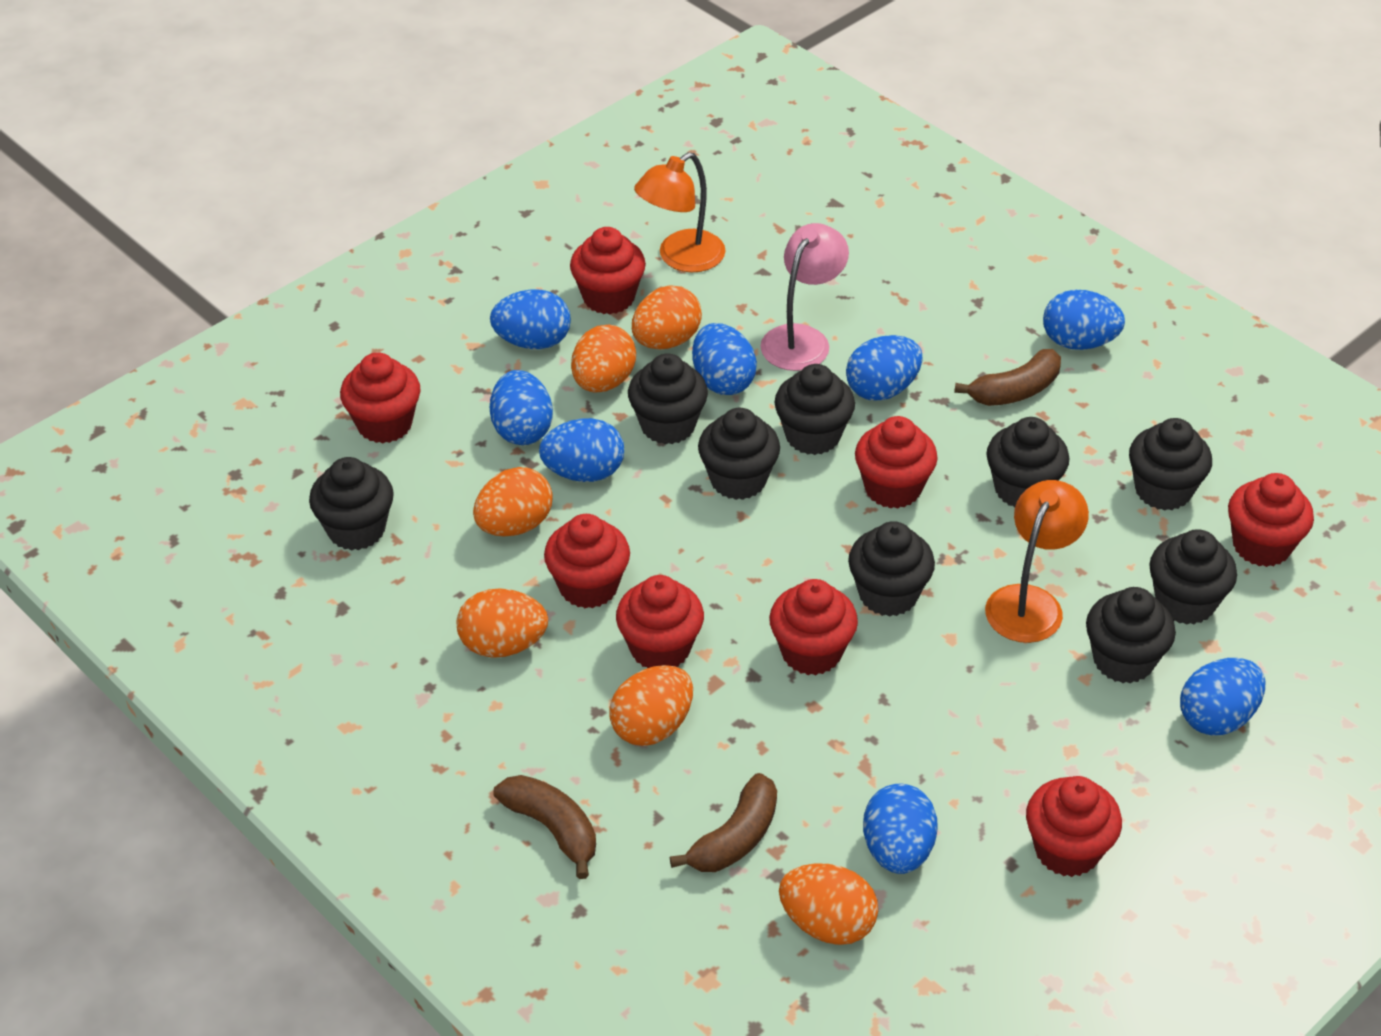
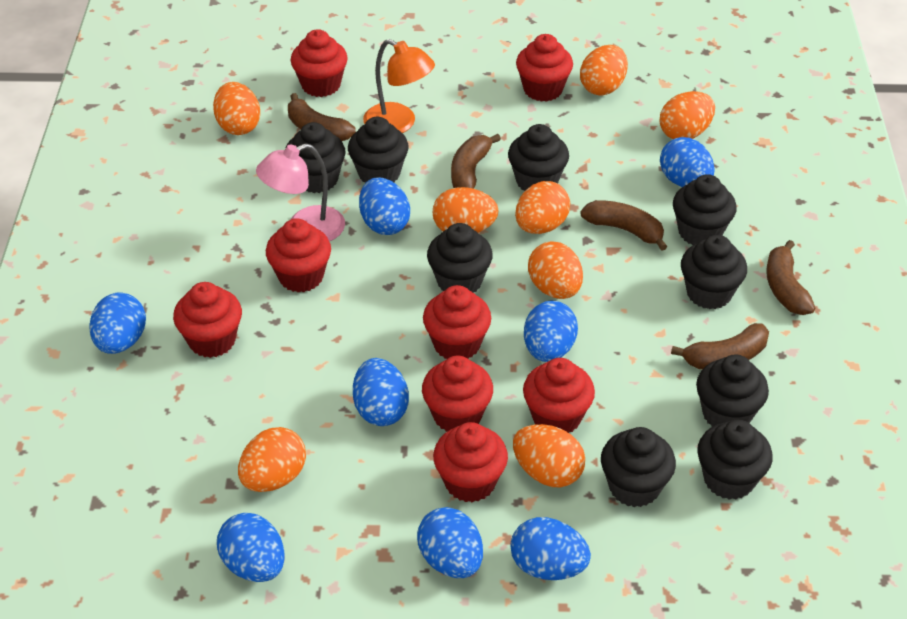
brown banana: [494,775,596,879] [670,773,777,872] [954,349,1061,406] = 3 -> [288,93,356,141] [451,134,501,189] [580,200,667,251] [671,323,769,369] [766,240,815,315] = 5
orange egg: [457,588,548,658] [473,467,553,537] [571,324,636,393] [609,665,693,746] [632,285,702,349] [779,863,878,945] = 6 -> [213,82,260,135] [238,427,306,492] [433,187,499,233] [513,424,585,487] [515,181,570,234] [528,241,583,299] [580,45,628,95] [660,91,715,139] = 8
orange lamp: [634,152,725,272] [985,480,1089,643] = 2 -> [363,39,435,133] = 1

